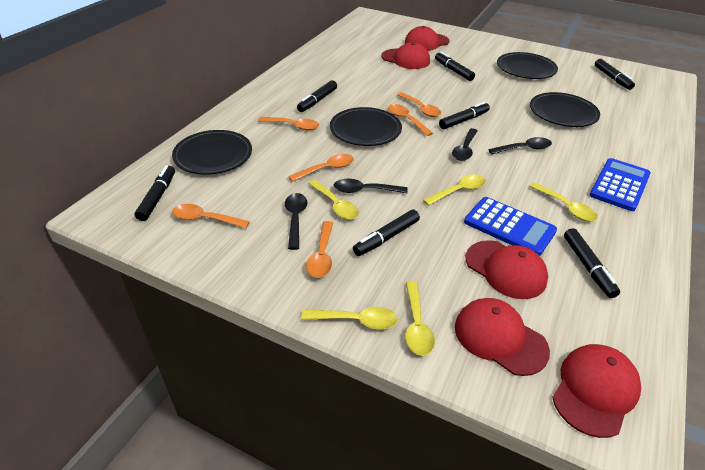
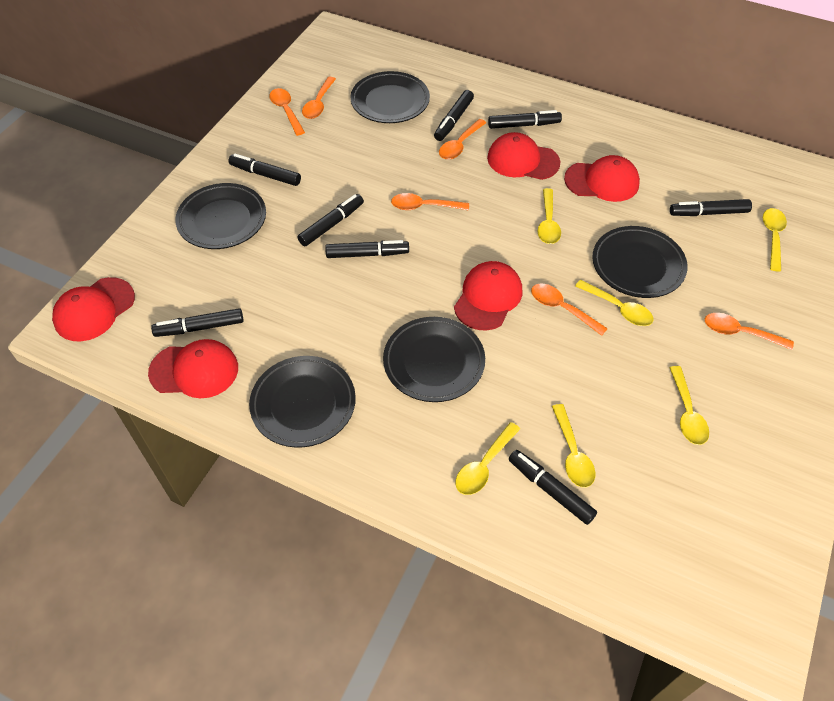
black marker: [135,165,175,221] [297,80,337,112] [353,210,420,256] [435,52,475,81] [439,102,490,129] [564,228,620,298] [595,59,635,90] = 7 -> [151,308,244,337] [229,154,301,186] [297,194,364,246] [325,240,409,258] [434,90,474,141] [488,110,562,129] [509,450,597,525] [670,199,752,216] = 8
black plate: [172,130,252,175] [330,107,402,146] [497,52,558,79] [530,92,600,127] = 4 -> [175,183,266,249] [249,356,356,448] [350,71,430,123] [383,317,485,402] [592,226,687,298] = 5
black spoon: [285,193,308,250] [334,179,408,193] [452,128,478,161] [488,137,552,155] = 4 -> none = 0
blue calculator: [464,197,557,256] [590,158,651,211] = 2 -> none = 0
yellow spoon: [301,307,398,330] [309,180,359,220] [405,281,435,356] [423,174,486,206] [530,182,598,221] = 5 -> [456,422,520,495] [538,188,561,244] [552,404,596,488] [575,279,654,326] [669,366,709,445] [763,208,787,271] = 6

